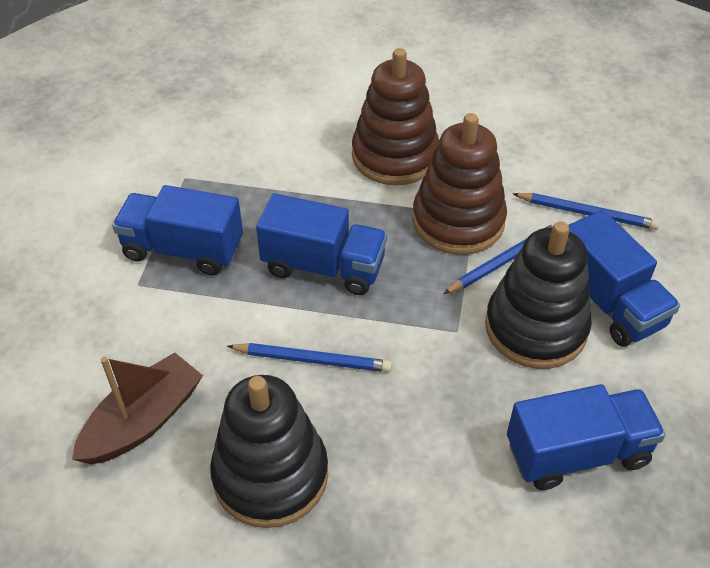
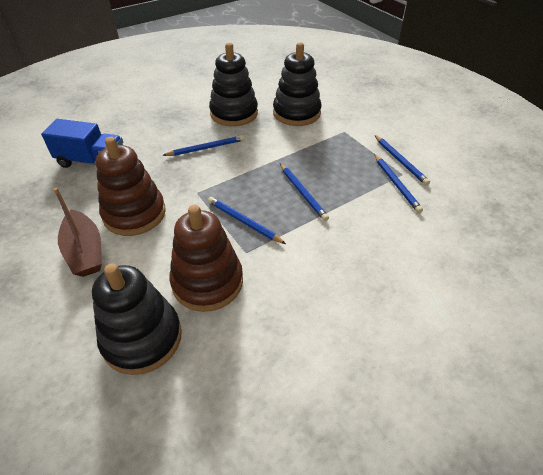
black stacking toy: [210,375,328,528] [485,221,592,369] = 2 -> [92,263,182,375] [209,43,258,126] [273,42,322,126] = 3
blue pencil: [227,343,392,372] [443,222,557,294] [512,193,660,230] = 3 -> [162,135,245,156] [208,197,286,244] [280,163,329,221] [374,154,423,213] [375,135,430,185] = 5
blue truck: [112,185,243,275] [256,193,387,295] [507,384,666,490] [568,210,680,347] = 4 -> [41,119,123,168] = 1

